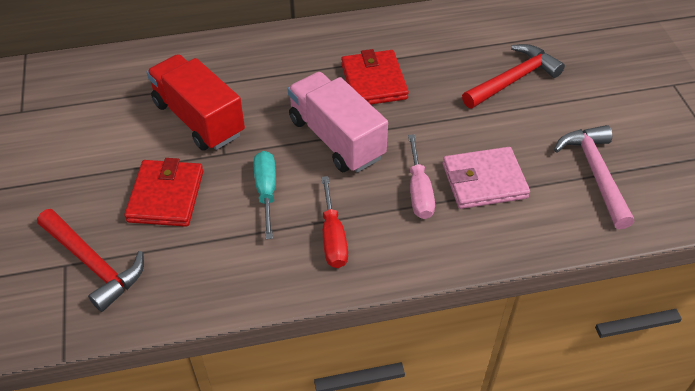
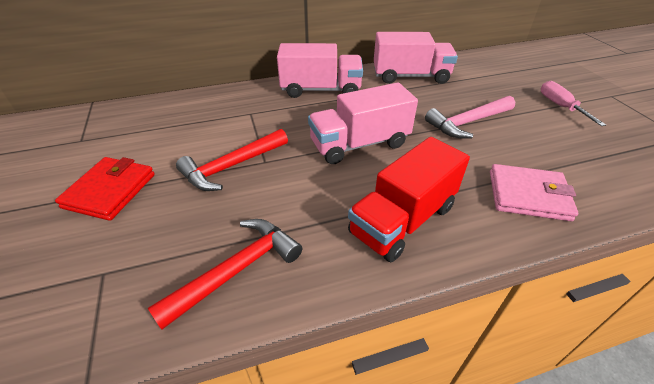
pink truck: [288,72,388,173] = 1 -> [277,43,363,98] [308,82,418,164] [374,32,458,84] = 3
red screwdriver: [321,176,348,268] = 1 -> none = 0
red wallet: [124,158,203,227] [341,49,409,104] = 2 -> [55,157,155,221] = 1
turquoise screwdriver: [254,151,276,239] = 1 -> none = 0

